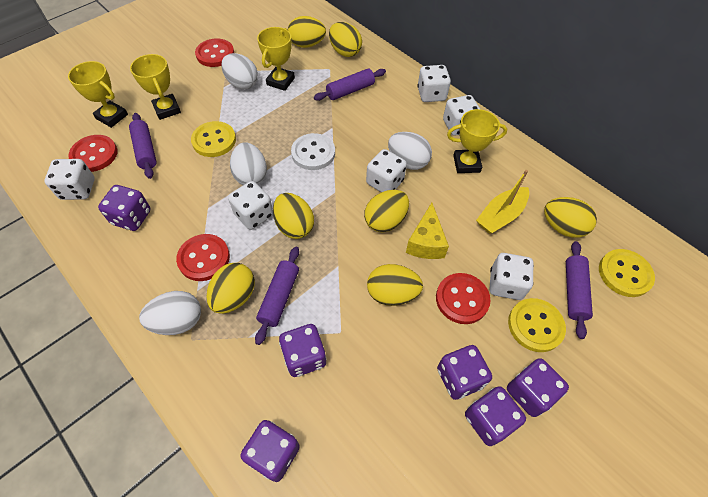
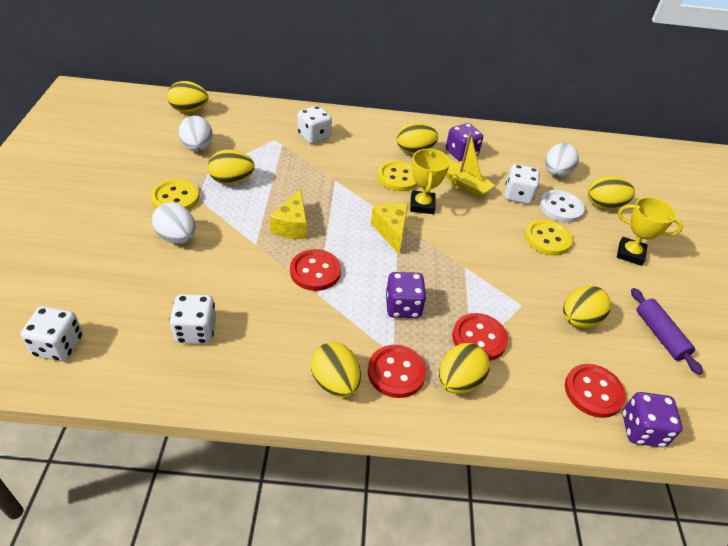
purple dice: [98,185,150,231] [240,420,300,482] [279,324,327,377] [437,345,492,400] [465,386,526,446] [507,358,569,417] = 6 -> [386,272,427,318] [446,123,483,161] [623,392,682,447] = 3
purple rolling pin: [129,113,157,179] [255,247,299,345] [314,69,386,101] [566,241,593,339] = 4 -> [631,288,703,375] = 1
white dice: [44,159,95,200] [228,181,273,230] [366,149,407,192] [417,65,451,102] [443,95,480,136] [490,253,534,300] = 6 -> [21,306,83,361] [169,294,216,344] [298,106,332,144] [505,164,540,204] = 4
white egg: [139,291,201,335] [221,53,258,89] [230,142,267,185] [388,132,432,170] = 4 -> [152,202,196,244] [179,116,213,152] [545,143,579,177] = 3
yellow cheese: [406,203,449,259] = 1 -> [270,189,307,239] [371,203,408,254] = 2
yellow trophy: [68,61,128,128] [130,54,181,120] [257,27,295,91] [447,109,507,173] = 4 -> [410,149,450,214] [617,197,683,266] = 2

